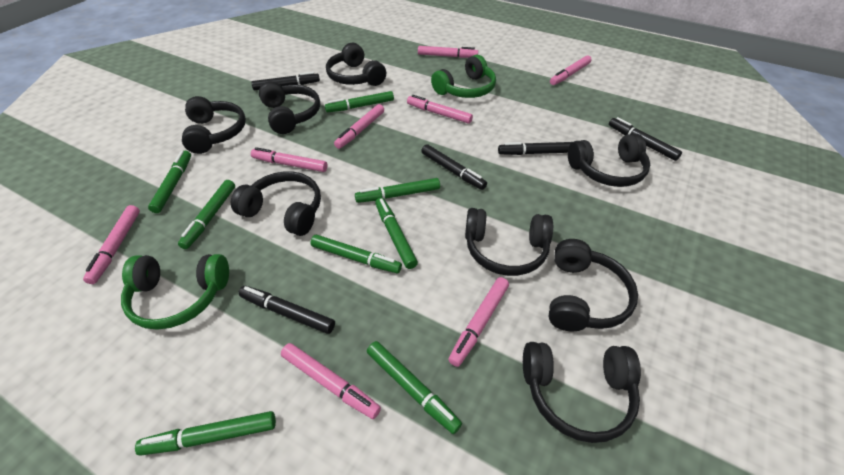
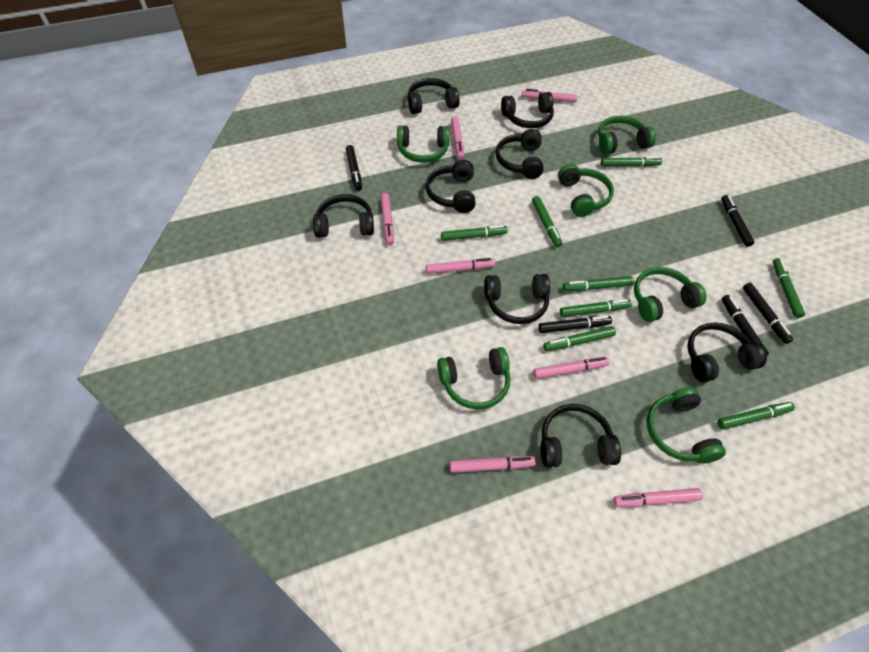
green headphones: [121,254,229,330] [431,55,496,98] = 2 -> [397,125,450,163] [437,347,511,409] [558,164,614,217] [598,116,656,154] [634,267,707,322] [647,387,726,464] = 6
pink marker: [83,205,140,284] [251,147,327,172] [281,343,381,419] [334,104,384,149] [407,95,473,124] [418,46,478,58] [448,277,509,367] [550,55,592,85] = 8 -> [381,193,394,245] [426,258,495,274] [450,456,536,473] [451,117,464,160] [522,89,577,103] [533,357,610,379] [613,488,703,507] = 7

